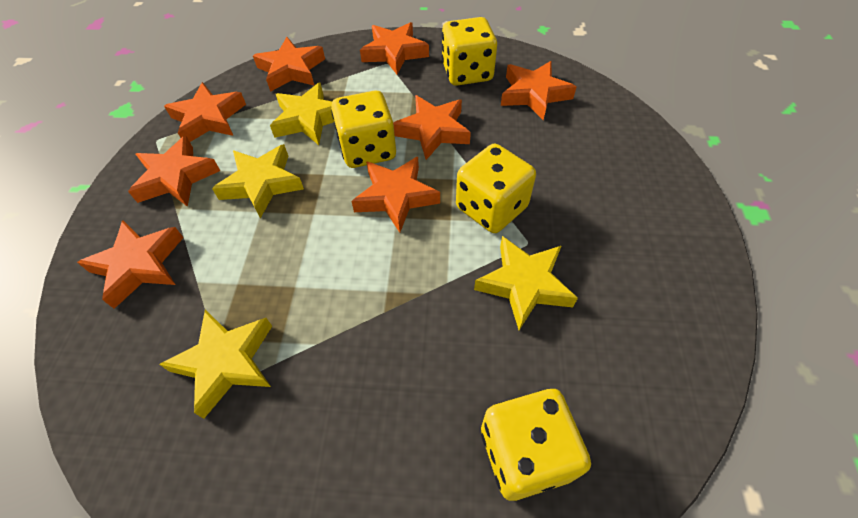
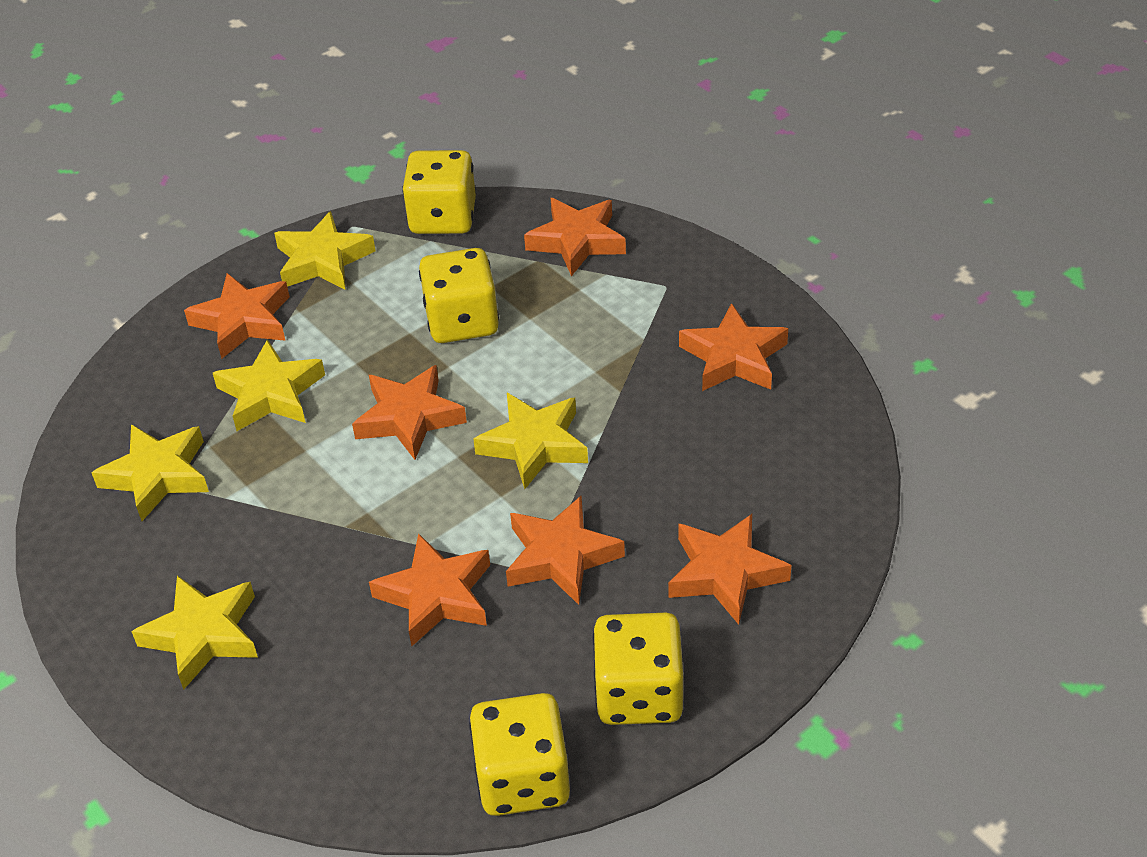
orange star: [77,220,184,309] [128,136,220,207] [164,82,246,142] [253,37,325,92] [351,157,440,233] [360,22,429,74] [393,95,471,160] [501,61,576,120] = 8 -> [184,273,290,359] [352,365,467,460] [369,533,490,646] [506,496,625,605] [524,198,626,276] [668,514,791,625] [679,303,788,391] = 7
yellow star: [159,310,272,419] [212,144,304,218] [270,82,334,145] [474,236,578,330] = 4 -> [91,424,209,521] [131,576,258,689] [213,340,325,431] [274,211,376,290] [473,393,588,489] = 5

